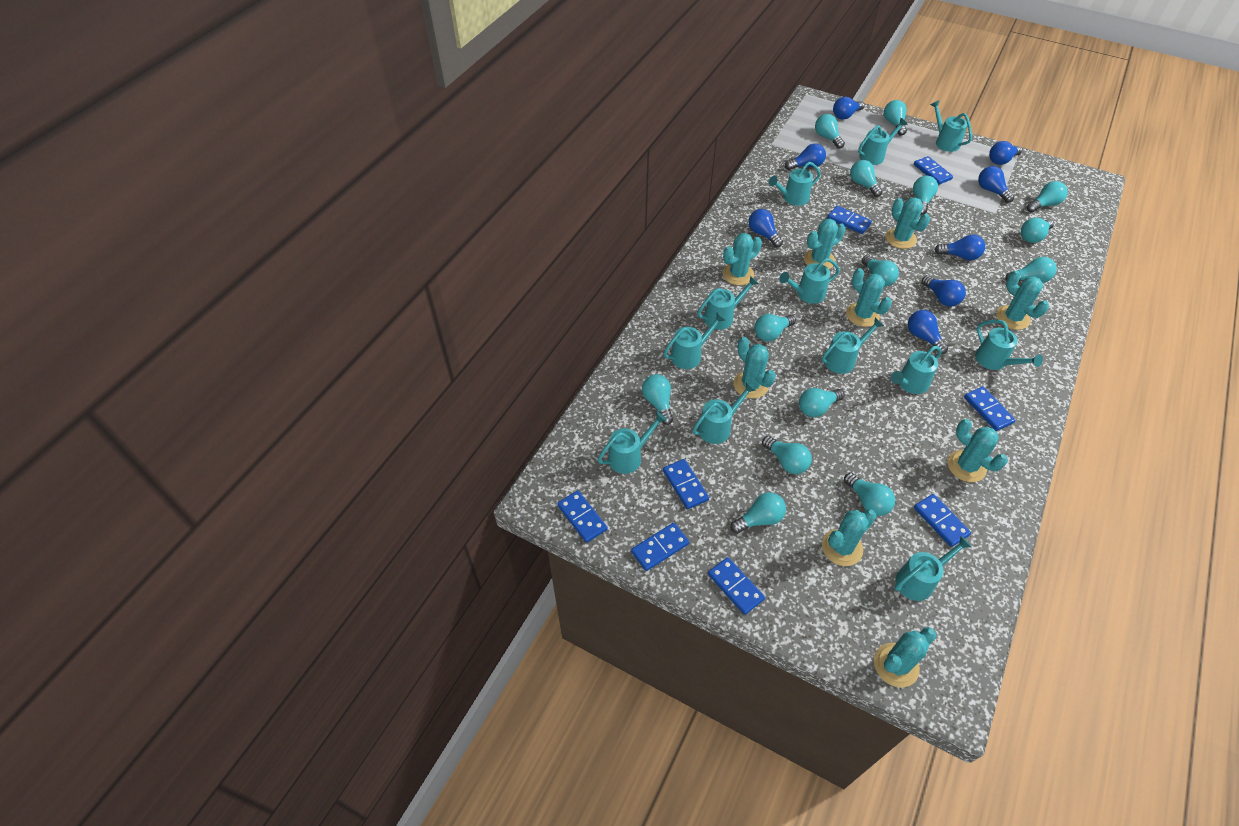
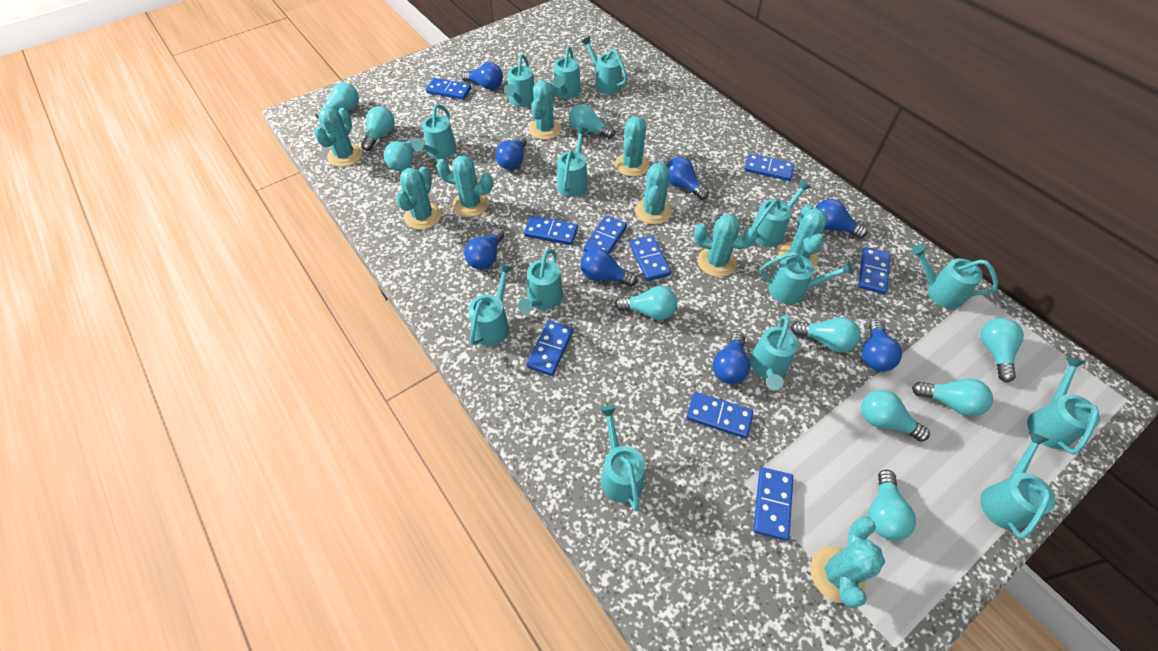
blue domino: [557,490,607,543] [631,523,689,571] [663,459,709,509] [708,557,765,615] [827,206,872,234] [914,156,953,185] [914,494,971,547] [964,387,1016,431] = 8 -> [426,78,471,100] [524,216,578,245] [527,320,573,376] [583,215,627,254] [630,235,671,281] [686,392,754,438] [744,153,794,181] [753,467,793,541] [858,247,891,294] = 9
turquoise light bulb: [642,374,673,425] [730,492,786,534] [754,314,796,341] [762,436,812,474] [799,388,844,417] [815,114,845,149] [844,473,895,516] [850,160,883,197] [862,255,899,287] [884,100,907,136] [913,176,938,215] [1005,257,1057,283] [1021,218,1054,243] [1027,181,1068,212] = 14 -> [315,83,359,118] [361,106,395,151] [384,137,416,171] [569,104,615,139] [615,286,677,320] [791,317,860,353] [861,390,930,442] [868,470,916,541] [912,379,993,417] [980,318,1024,382] = 10
turquoise watering can: [598,412,667,474] [663,312,726,369] [692,382,756,444] [697,276,759,330] [769,162,821,206] [779,258,840,304] [822,318,884,374] [858,118,908,165] [891,346,942,394] [894,536,972,601] [930,100,972,152] [975,320,1043,370] = 12 -> [412,104,457,159] [469,264,513,346] [504,54,535,107] [518,249,563,314] [553,46,581,99] [557,127,588,197] [581,36,627,94] [599,405,645,511] [750,315,798,390] [752,180,812,247] [759,252,853,304] [910,244,998,309] [980,432,1055,539] [1027,357,1100,454] = 14

